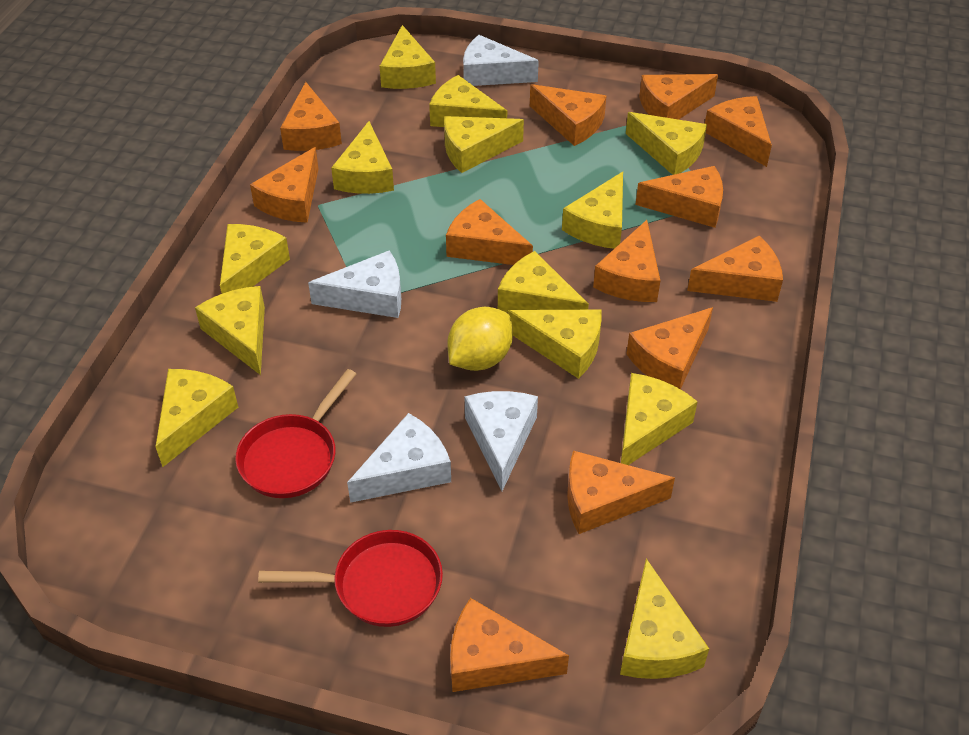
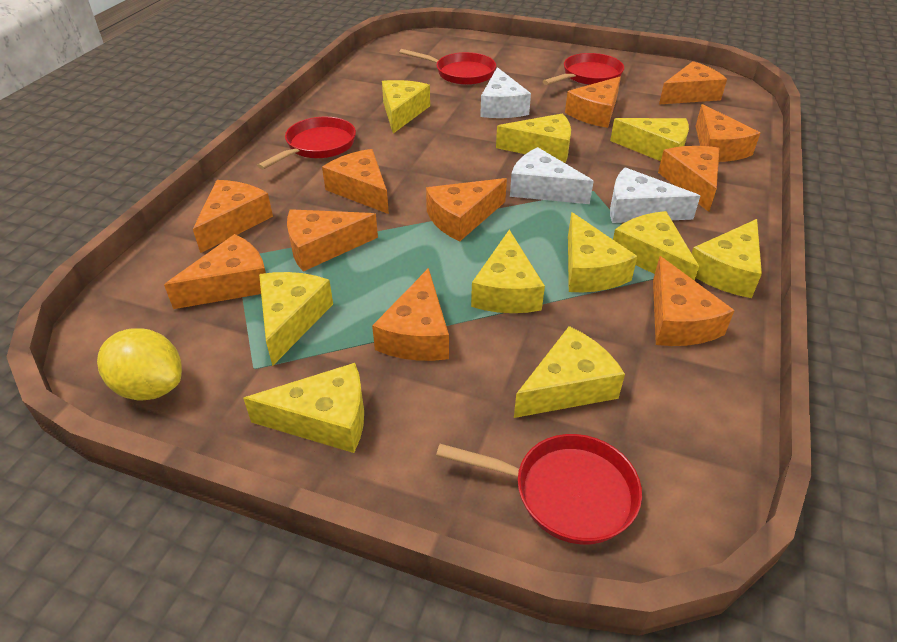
orange cheese: [250,147,319,223] [280,82,342,151] [446,199,533,265] [450,598,569,692] [530,84,606,146] [567,451,675,534] [593,220,660,302] [627,307,713,389] [635,166,723,228] [639,74,718,120] [687,236,783,302] [705,96,772,167] = 12 -> [164,234,266,309] [193,180,273,253] [287,209,378,272] [322,149,389,214] [372,268,449,361] [426,178,507,241] [565,77,621,128] [653,256,735,346] [658,146,719,212] [659,61,727,104] [696,104,760,162] = 11
red pan: [235,369,356,498] [258,530,443,627] = 2 -> [257,117,356,170] [399,49,496,85] [436,434,642,544] [543,53,624,85] = 4
white cheese: [308,251,401,318] [347,413,451,503] [463,35,539,86] [465,391,538,491] = 4 -> [480,67,531,118] [510,147,594,204] [610,167,700,223] = 3
yellow cheese: [155,369,238,467] [195,286,265,375] [220,224,290,294] [331,121,394,194] [380,25,436,89] [429,75,507,127] [444,116,524,173] [498,251,589,312] [508,309,602,379] [562,172,623,249] [620,559,709,679] [621,373,698,465] [626,112,707,175] = 13 -> [243,363,364,453] [259,272,333,366] [382,80,430,134] [471,230,545,313] [496,113,571,163] [514,326,625,418] [568,212,638,292] [610,118,689,161] [613,211,699,281] [692,219,762,298] = 10

